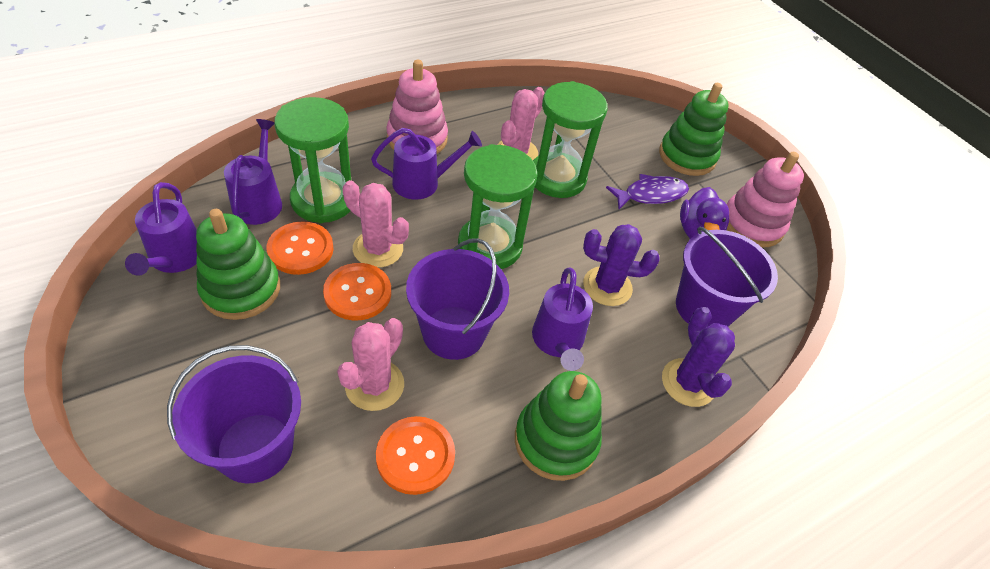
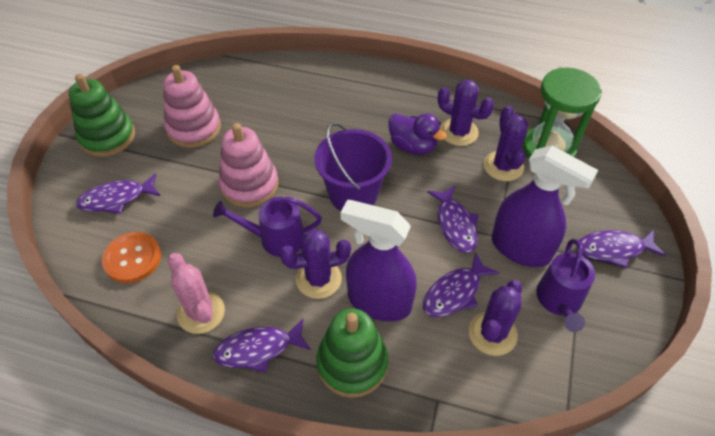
green hourglass: [275,97,351,223] [458,144,538,269] [533,81,608,198] = 3 -> [523,68,602,159] = 1
green stacking toy: [196,209,280,320] [515,371,602,481] [659,83,729,176] = 3 -> [69,74,135,157] [316,308,388,398] = 2
orange button: [267,221,334,275] [323,263,391,320] [376,416,455,495] = 3 -> [102,232,161,283] = 1
pink cactus: [337,318,404,411] [343,180,409,268] [497,87,545,160] = 3 -> [168,253,225,334] = 1
purple bucket: [167,345,301,484] [406,238,509,360] [676,227,778,327] = 3 -> [315,122,392,211] = 1
purple cactus: [583,224,660,306] [662,307,735,407] = 2 -> [280,229,351,299] [438,80,494,146] [469,280,523,356] [484,105,528,181] = 4
purple fish: [606,174,689,209] = 1 -> [76,173,161,214] [213,319,311,372] [423,252,500,317] [427,185,479,253] [579,229,666,268] = 5
purple spray bottle: none = 0 -> [341,200,417,321] [492,146,598,267] = 2
purple watering can: [125,182,197,276] [224,119,282,225] [371,128,482,200] [532,267,593,371] = 4 -> [213,196,322,257] [536,239,595,332] = 2

